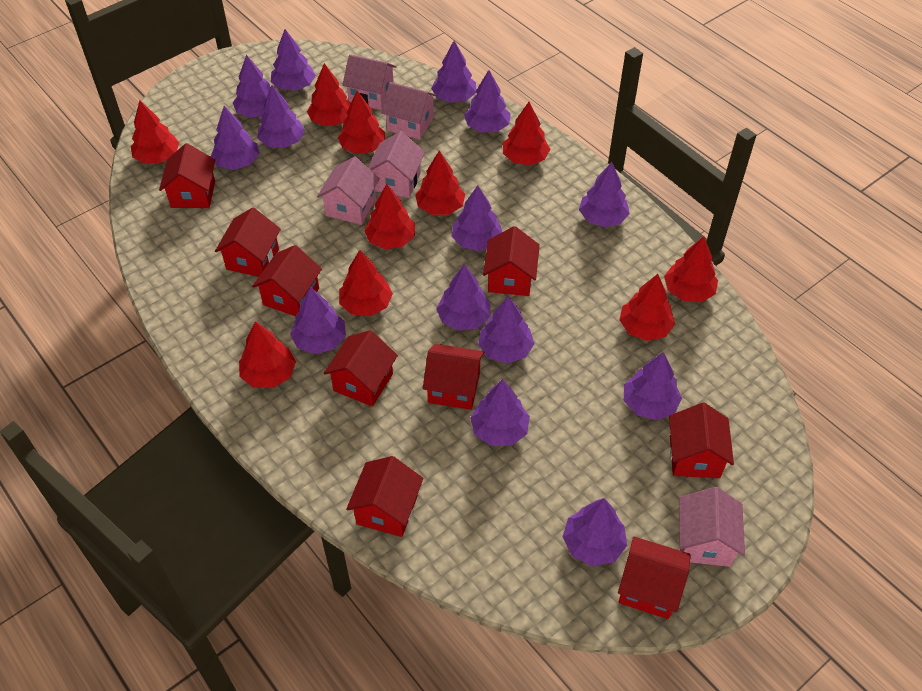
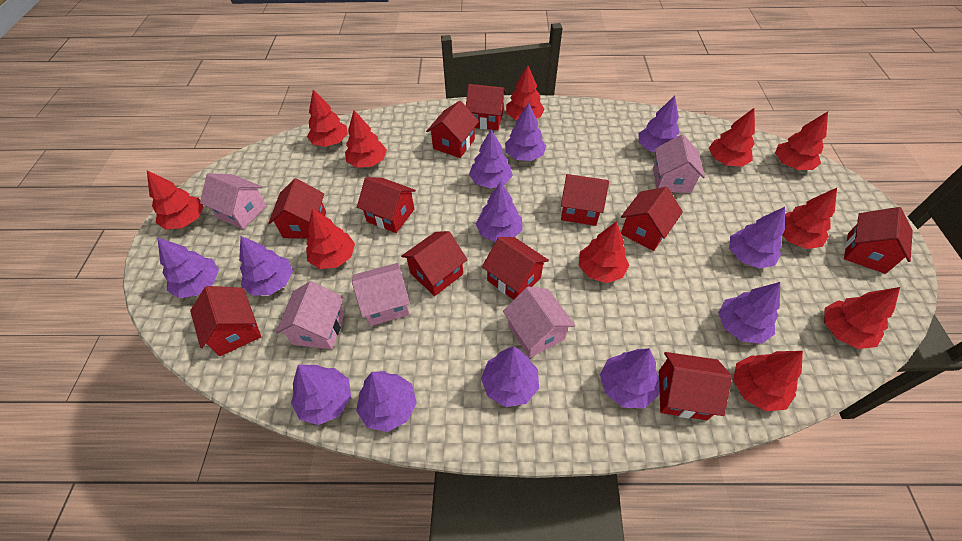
purple tree: [211,106,259,170] [233,55,271,118] [257,85,305,148] [271,29,316,91] [290,287,346,354] [431,41,476,103] [436,264,490,331] [452,186,502,251] [464,70,511,132] [470,379,530,446] [478,296,534,364] [563,498,627,566] [579,162,630,227] [624,352,682,420] = 14 -> [157,237,219,298] [239,236,293,296] [291,365,351,425] [356,371,417,432] [469,129,513,188] [476,182,522,242] [481,346,539,407] [505,103,546,161] [600,348,659,408] [639,95,679,152] [718,282,780,344] [730,207,785,269] = 12
red house: [159,143,215,208] [215,207,281,277] [252,245,322,316] [324,330,398,407] [346,456,423,537] [423,344,484,410] [483,226,540,296] [618,537,691,619] [669,402,734,478] = 9 -> [190,286,261,356] [268,178,326,239] [357,177,416,233] [401,231,467,296] [426,101,479,158] [466,84,506,130] [482,237,549,300] [561,174,609,226] [621,187,683,251] [659,352,732,420] [844,207,913,274] = 11
red tree: [131,100,179,164] [239,321,296,388] [307,63,351,126] [338,90,385,154] [339,250,393,316] [364,184,415,249] [415,151,465,215] [503,102,550,165] [619,274,675,341] [664,236,718,302] = 10 -> [147,170,204,230] [306,209,355,269] [307,90,348,147] [345,110,387,168] [506,65,545,120] [579,221,629,283] [709,108,755,167] [733,351,803,411] [775,111,828,170] [782,188,837,249] [824,287,900,349] = 11

